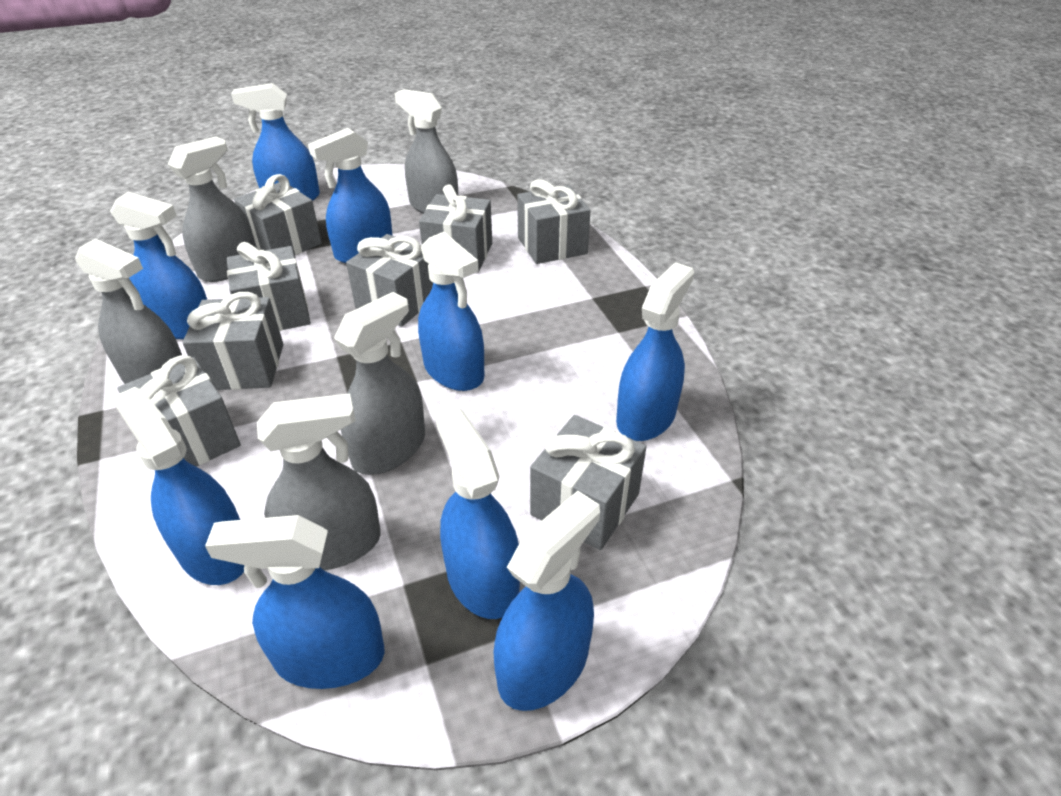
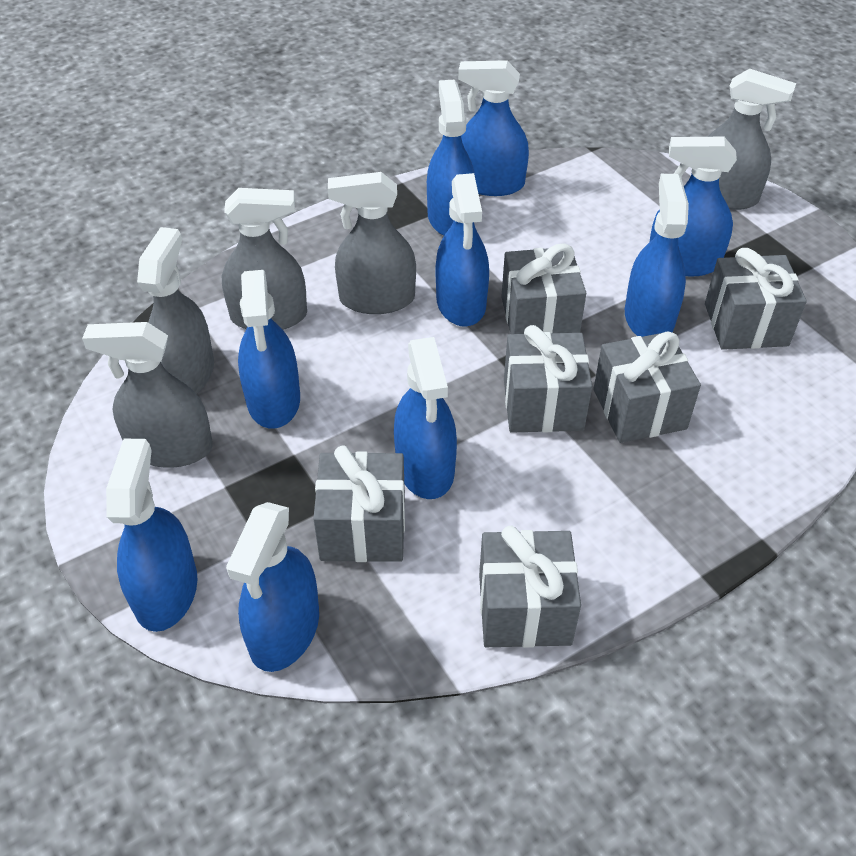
grey gift: [118,355,241,466] [183,292,283,390] [227,242,311,331] [234,174,322,255] [346,234,433,327] [419,184,492,272] [517,179,591,264] [530,415,646,550] = 8 -> [313,445,405,562] [479,526,581,648] [501,244,586,334] [504,325,592,433] [593,332,701,443] [705,248,807,350] = 6

